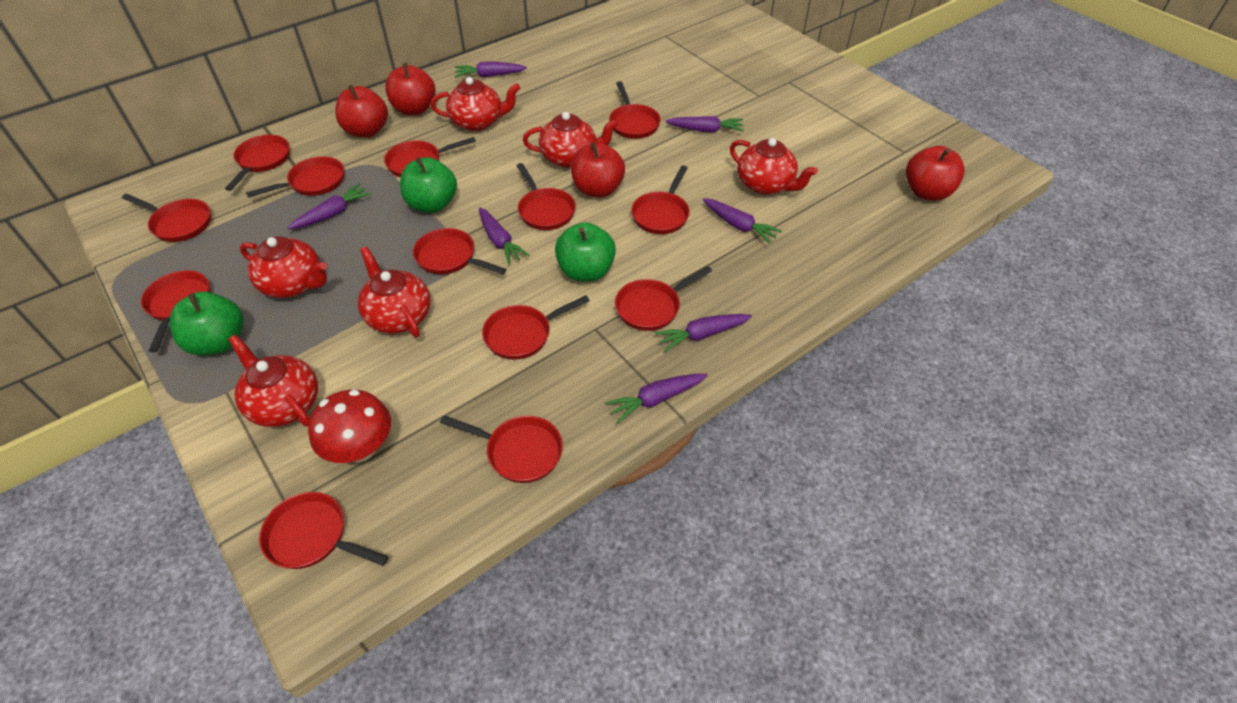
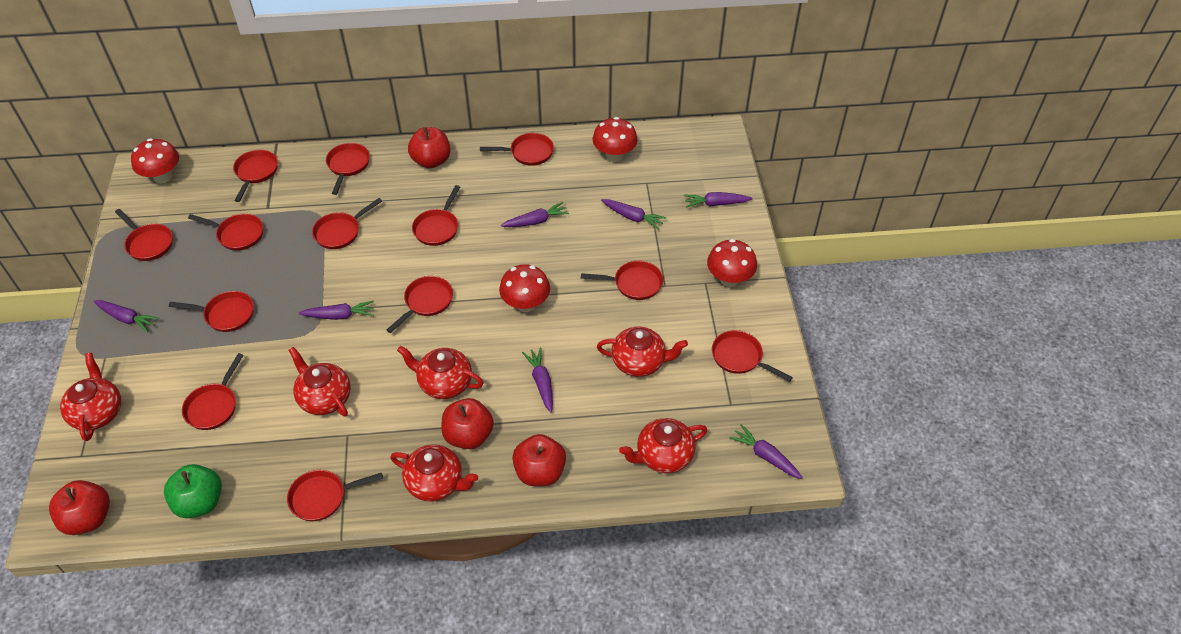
green apple: [170,292,243,355] [400,157,457,213] [555,222,616,282] = 3 -> [164,464,222,518] = 1
red mushroom: [308,390,391,463] = 1 -> [131,138,179,184] [499,264,550,312] [592,117,638,162] [707,239,757,287] = 4

